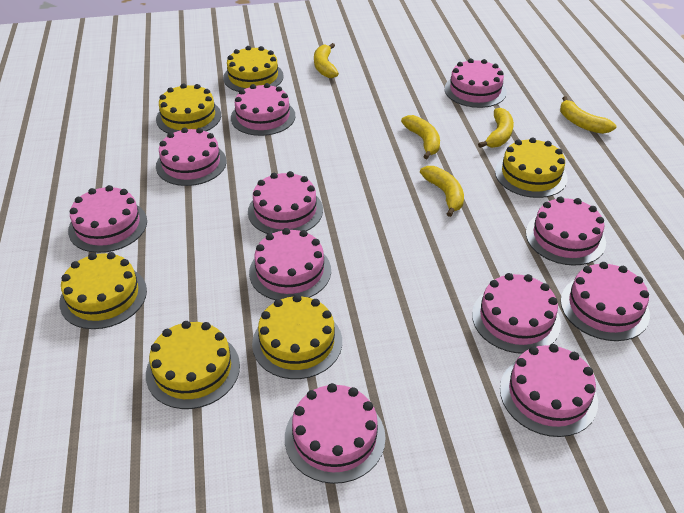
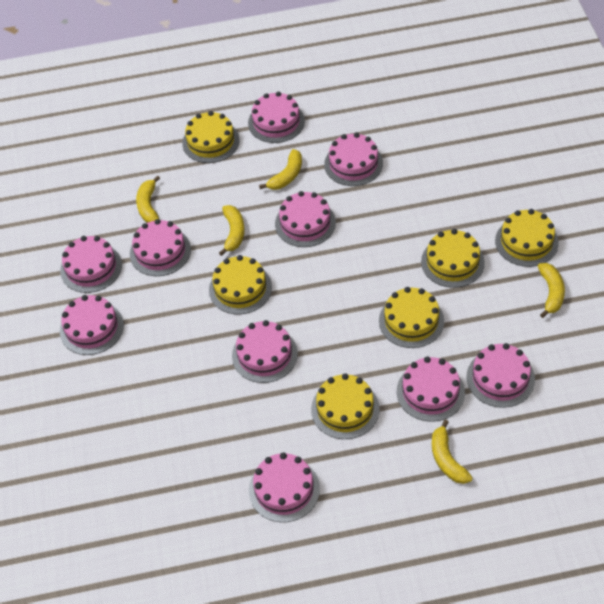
pink cake: [68,185,147,253] [156,127,227,186] [231,83,295,136] [248,171,323,234] [249,228,331,300] [285,383,386,484] [444,58,507,108] [472,273,561,354] [500,344,598,437] [526,197,606,266] [561,262,650,341] = 11 -> [60,236,122,293] [60,295,124,355] [130,219,191,276] [232,320,298,383] [248,92,305,143] [249,453,320,522] [275,191,336,247] [324,133,383,186] [397,356,465,422] [466,343,535,408] = 10

